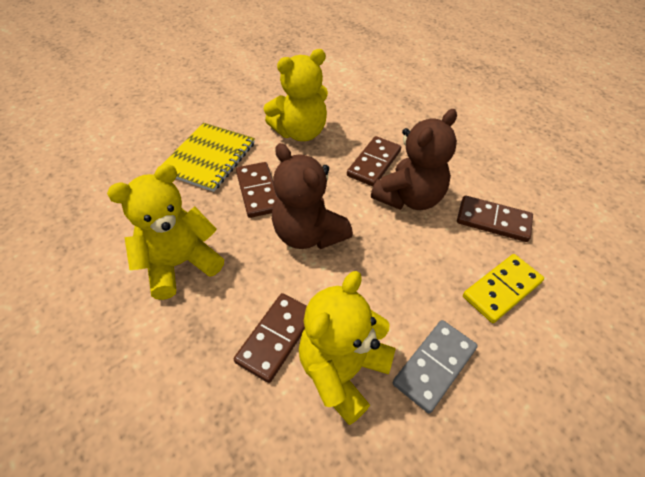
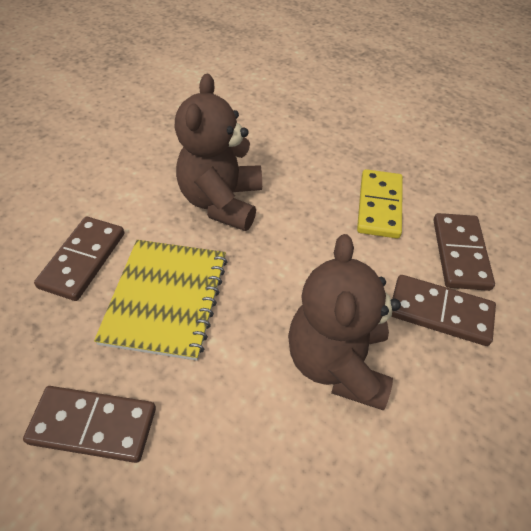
grey domino: [392,320,478,413] = 1 -> none = 0
yellow teddy bear: [107,164,224,300] [264,49,328,141] [299,271,396,425] = 3 -> none = 0

